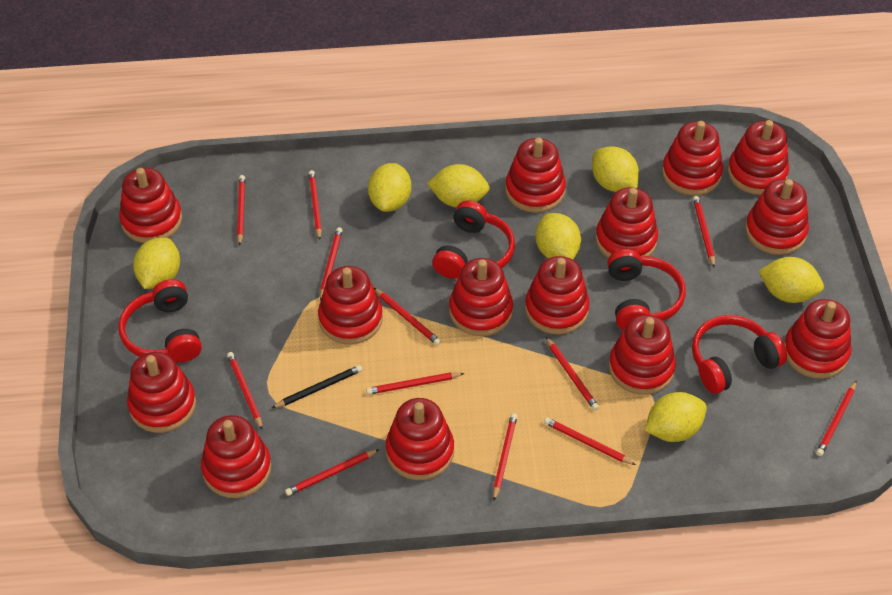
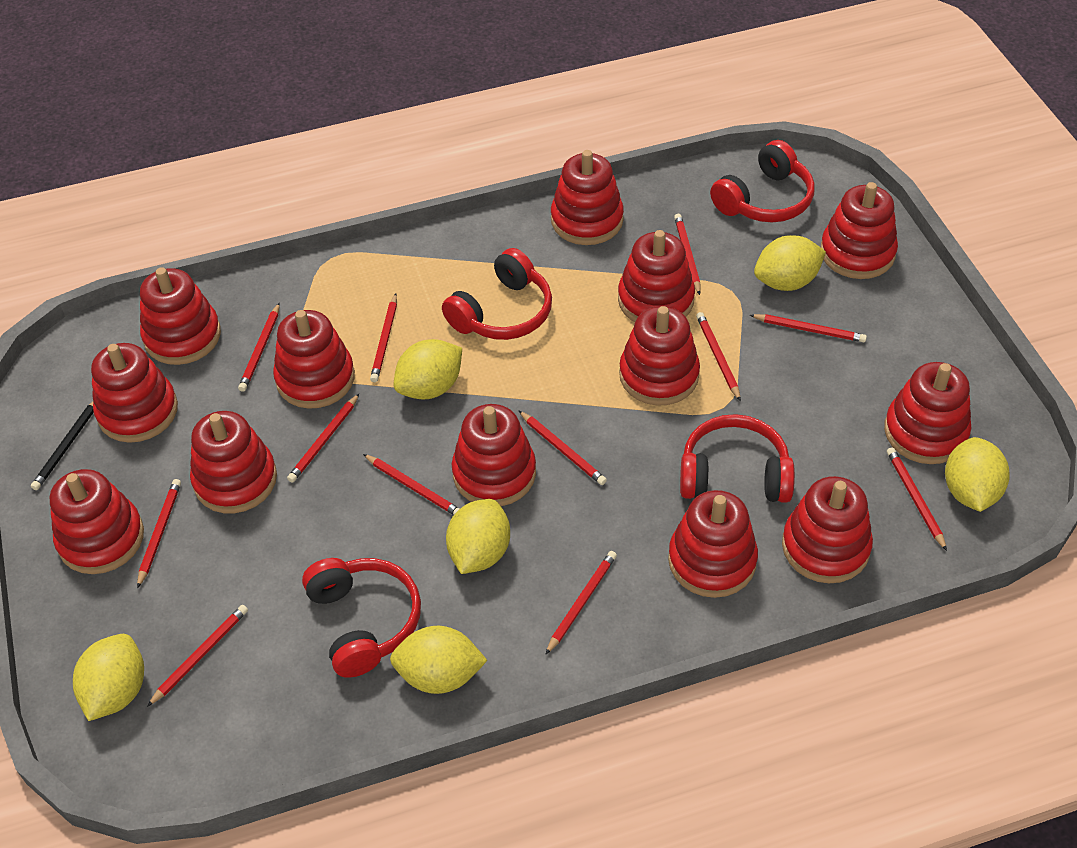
red stacking toy: [119,168,182,243] [127,352,196,433] [201,415,271,498] [318,266,383,344] [386,398,454,480] [449,258,513,336] [505,138,566,213] [525,256,590,334] [595,187,658,258] [609,315,676,395] [662,121,723,196] [728,120,789,195] [745,179,809,255] [784,299,852,379] = 14 -> [50,469,144,574] [91,343,178,443] [140,267,221,365] [190,411,277,513] [273,310,355,409] [452,404,536,506] [551,150,624,245] [618,230,695,322] [619,306,700,406] [668,490,758,598] [782,476,873,583] [821,182,898,279] [884,362,971,464] = 13
yellow lemon: [133,237,180,289] [368,163,411,212] [427,164,490,208] [535,213,581,260] [592,146,639,192] [645,392,707,442] [759,257,824,303] = 7 -> [73,634,144,721] [390,626,488,694] [394,339,462,400] [446,499,510,574] [754,235,826,291] [945,437,1010,512] = 6

